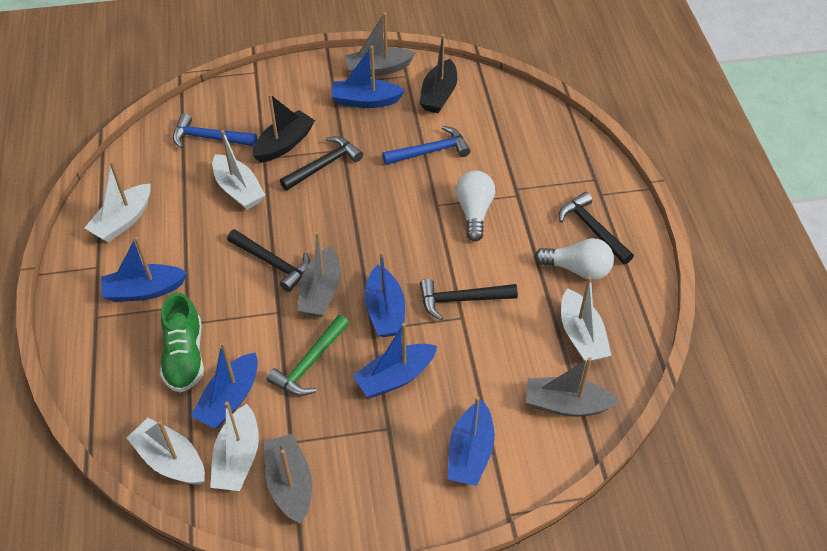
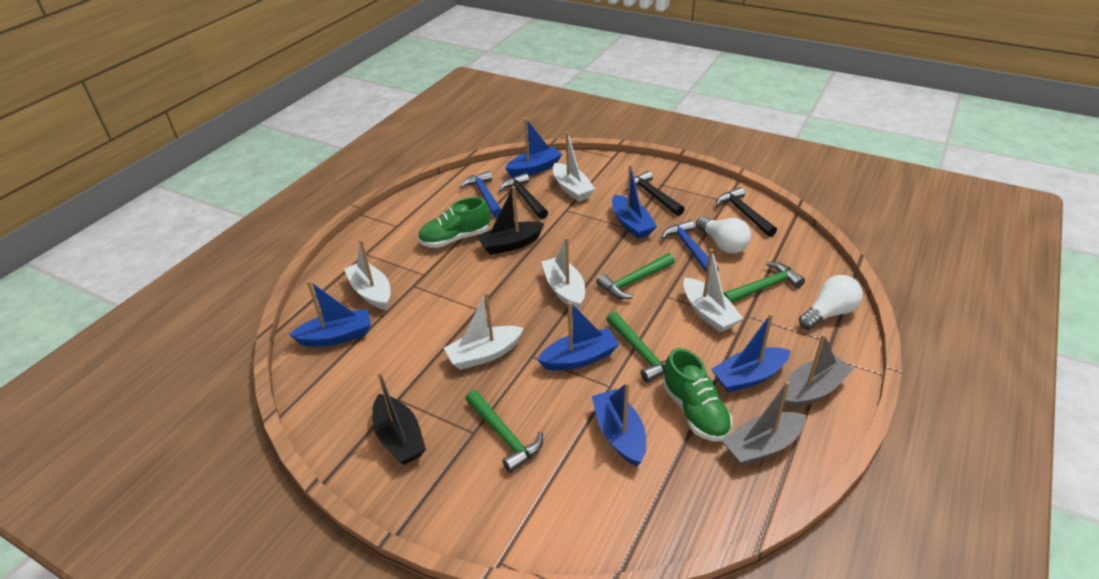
black hammer: [227,229,310,292] [280,136,363,191] [420,279,518,320] [559,192,634,264] = 4 -> [499,173,548,219] [626,171,685,216] [716,187,777,237] = 3
green hammer: [267,315,349,396] = 1 -> [465,390,543,473] [596,253,675,299] [606,312,666,383] [723,262,805,303] = 4
green shoe: [160,293,204,393] = 1 -> [418,197,490,248] [662,348,732,441] = 2
grey boat: [264,434,312,524] [298,232,341,317] [345,12,415,76] [526,357,619,417] = 4 -> [722,381,806,466] [784,334,853,408] = 2

